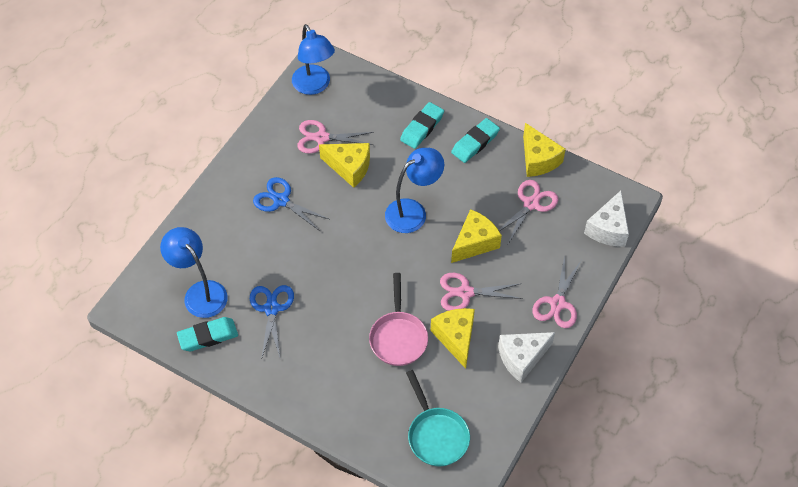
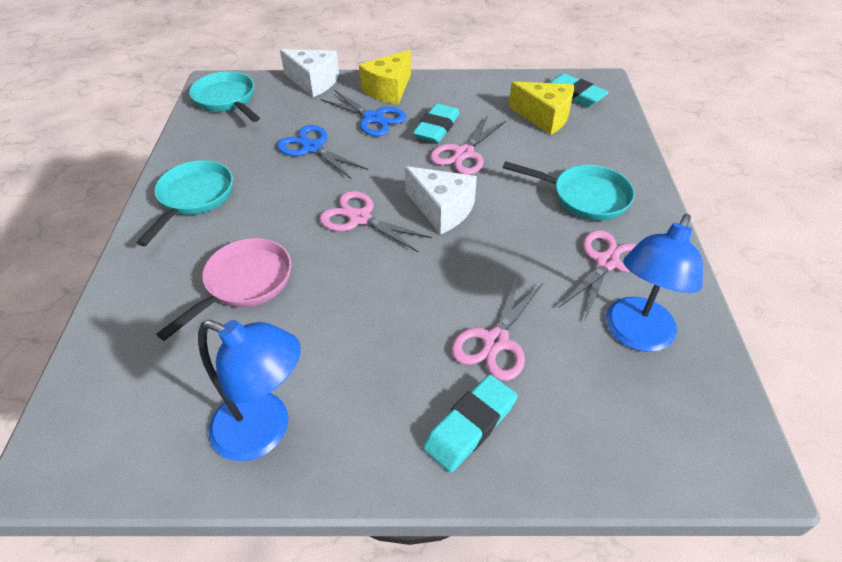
blue lamp: [160,227,228,318] [292,24,335,95] [385,148,444,233] = 3 -> [198,320,301,461] [606,214,703,352] = 2
turquoise pan: [406,370,470,466] = 1 -> [137,160,233,246] [189,71,260,122] [503,161,635,221] = 3
yellow cheese: [319,143,370,188] [431,308,475,369] [451,209,502,263] [523,123,566,177] = 4 -> [359,50,411,104] [509,81,574,135] = 2

